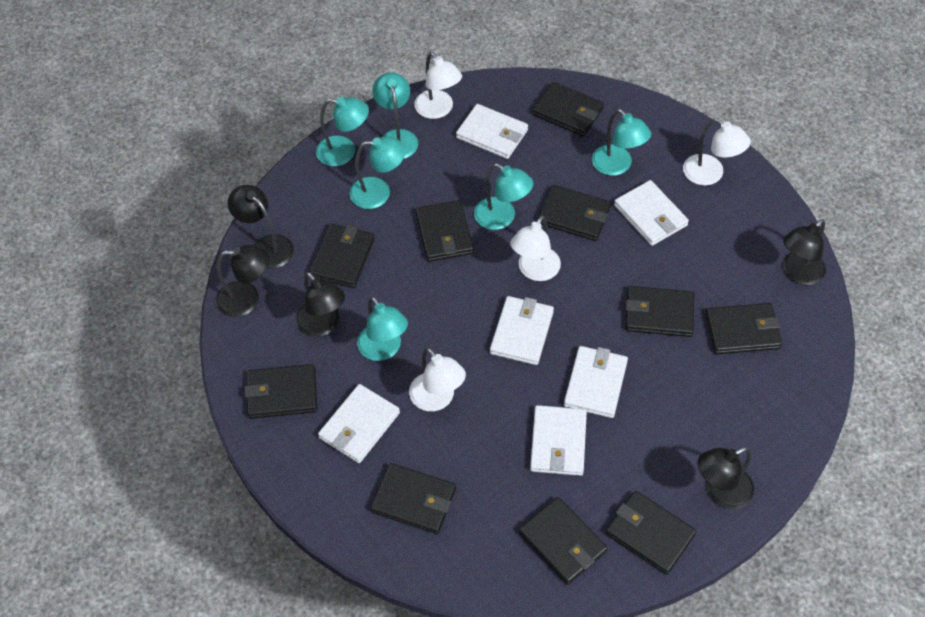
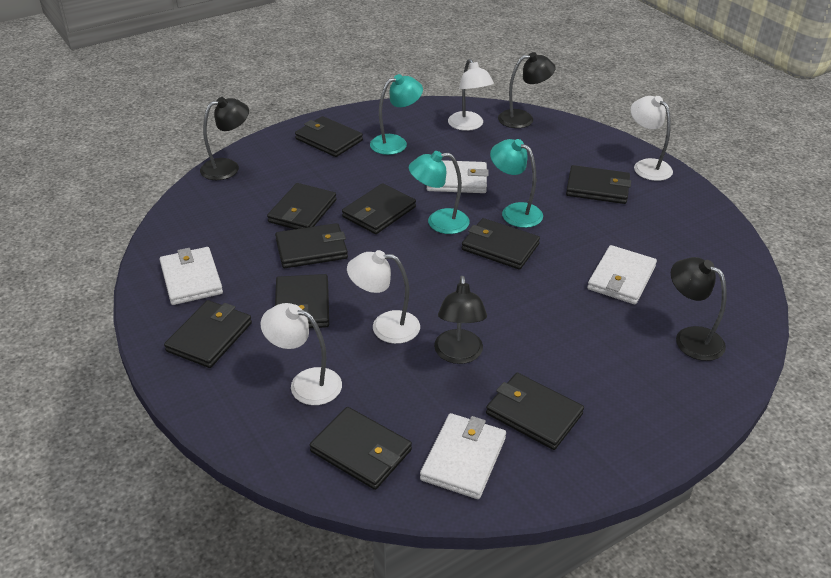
black lamp: [216,245,269,317] [228,185,294,269] [296,272,345,337] [698,447,754,509] [783,219,826,285] = 5 -> [200,97,249,180] [434,276,487,364] [498,52,556,128] [671,257,727,361] = 4
turquoise lamp: [316,97,369,166] [349,136,406,209] [357,296,408,361] [372,73,418,159] [474,163,534,230] [592,109,651,176] = 6 -> [370,74,423,155] [409,151,469,234] [490,139,543,228] = 3
white wallet: [318,384,400,463] [456,104,528,159] [490,296,554,365] [530,405,587,476] [564,346,628,418] [614,180,689,246] = 6 -> [160,247,223,305] [420,413,506,499] [427,160,489,193] [587,245,657,304] = 4

